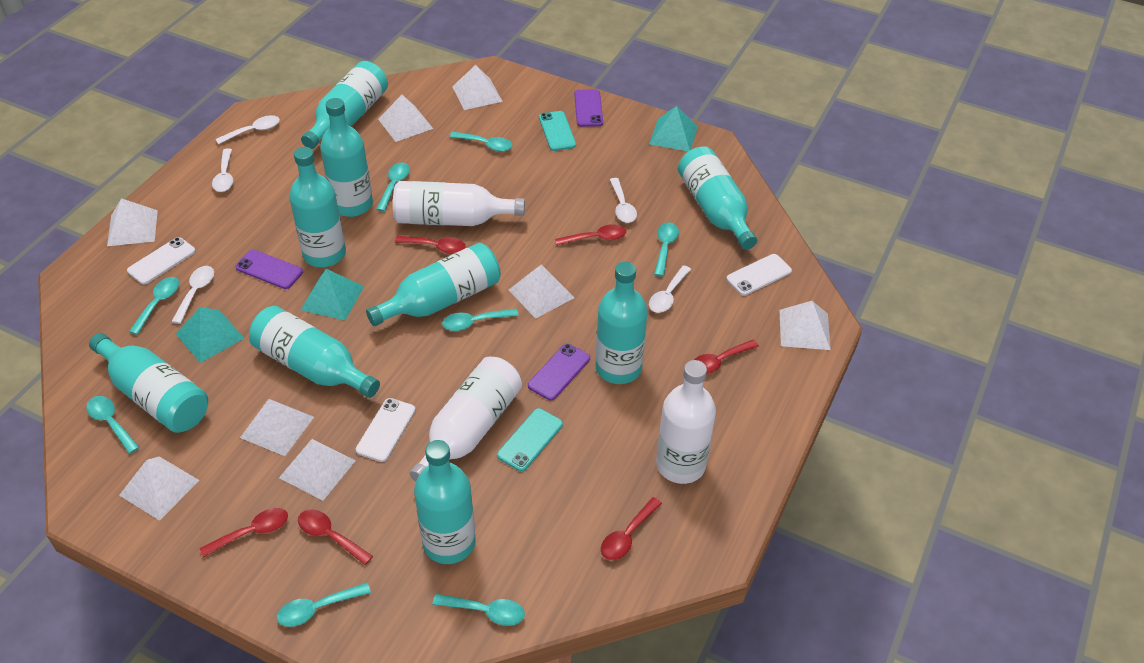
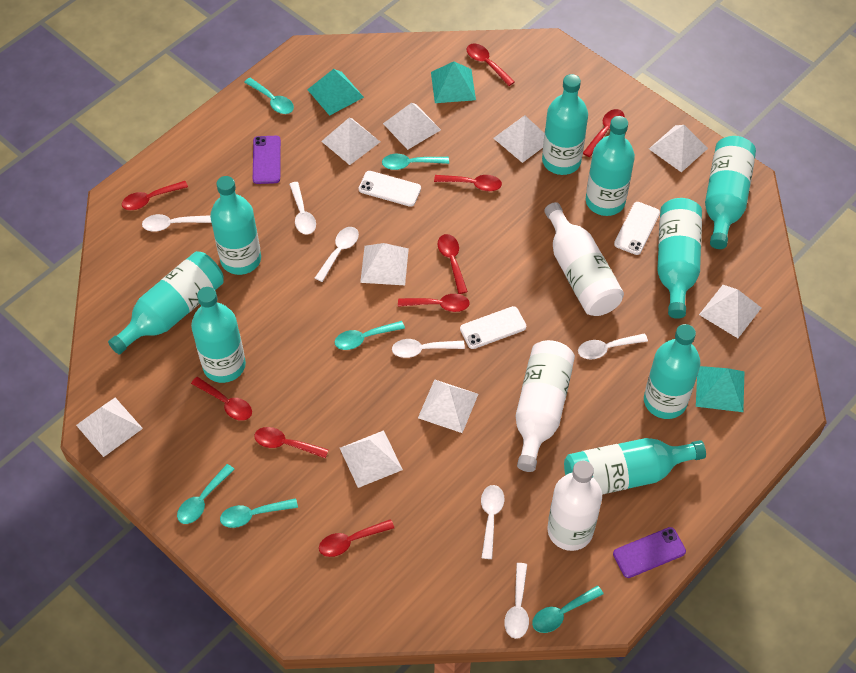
purple phone: [235,250,303,289] [528,343,590,401] [574,89,603,127] = 3 -> [253,136,281,184] [613,527,686,578] = 2
red spoon: [200,508,288,558] [298,509,373,565] [395,236,466,254] [555,224,626,246] [601,497,662,560] [694,340,759,374] = 6 -> [122,181,188,210] [191,377,252,421] [254,427,329,458] [319,519,394,557] [398,294,470,312] [434,175,502,191] [437,234,468,294] [467,43,515,86] [583,109,625,157] = 9
turquoise phone: [497,408,563,471] [539,111,576,151] = 2 -> none = 0
turquoise spoon: [86,396,139,454] [129,277,179,335] [277,583,371,627] [376,162,410,212] [432,594,525,626] [442,309,519,331] [450,132,513,152] [654,222,679,277] = 8 -> [177,464,235,524] [220,498,298,528] [244,78,294,114] [335,321,405,350] [382,154,449,170] [532,585,604,633] = 6
white pyramid: [107,198,158,246] [119,456,200,521] [240,399,314,456] [279,439,356,500] [378,95,433,142] [452,65,503,110] [509,265,574,319] [780,301,831,350] = 8 -> [76,398,143,457] [321,118,380,165] [340,430,403,488] [360,243,409,285] [383,103,441,150] [418,379,478,433] [493,116,545,163] [649,125,708,173] [699,285,761,338] = 9
white spoon: [171,266,214,324] [212,148,233,192] [215,115,280,145] [610,178,637,223] [649,265,691,313] = 5 -> [142,214,211,231] [289,182,316,235] [315,227,359,282] [392,339,465,358] [481,485,504,559] [504,563,529,639] [578,333,648,359] = 7

